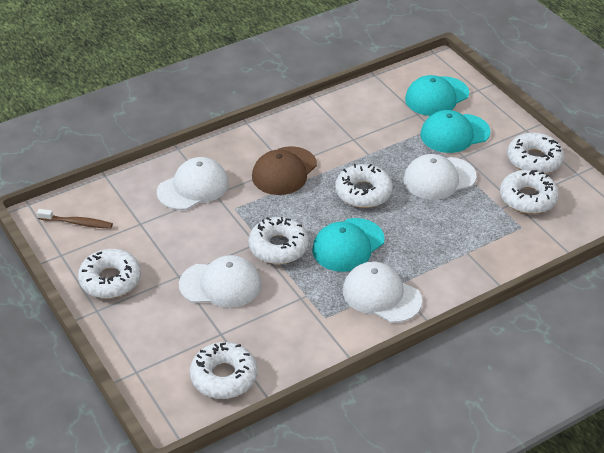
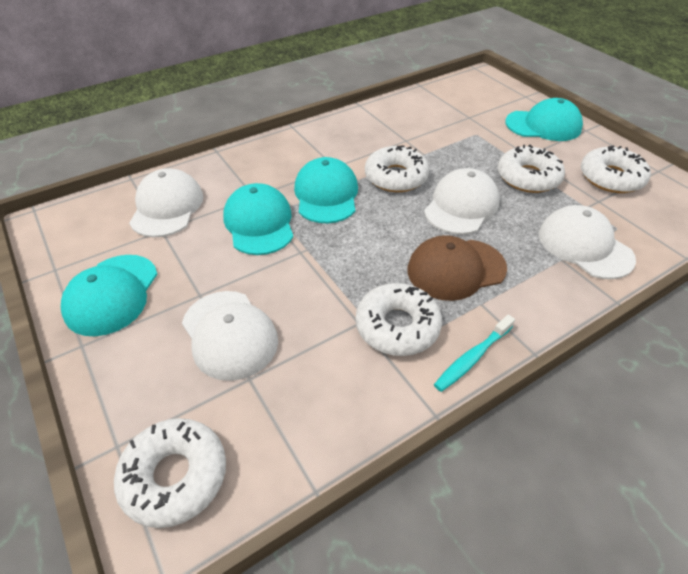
brown toothbrush: [37,209,113,229] = 1 -> none = 0
turquoise cap: [312,218,385,272] [405,75,469,116] [420,110,491,153] = 3 -> [61,255,158,336] [223,183,293,255] [294,157,358,224] [505,98,583,141] = 4
turquoise toothbrush: none = 0 -> [434,315,515,392] = 1
white donut: [78,249,141,298] [190,342,257,399] [248,217,309,264] [335,164,393,208] [500,170,559,214] [507,133,564,174] = 6 -> [114,418,226,528] [356,283,442,356] [365,145,429,192] [498,144,565,193] [581,146,651,193] = 5

